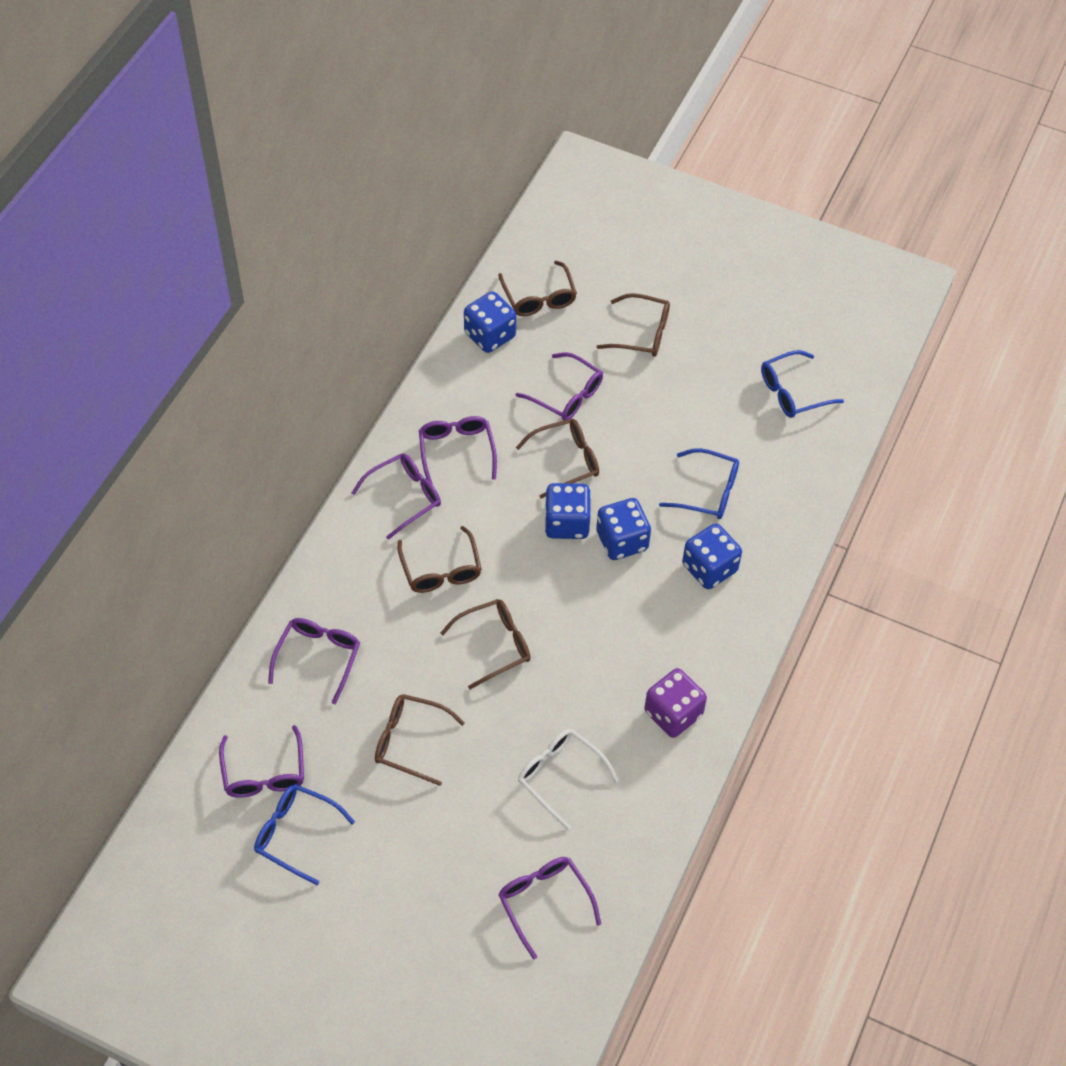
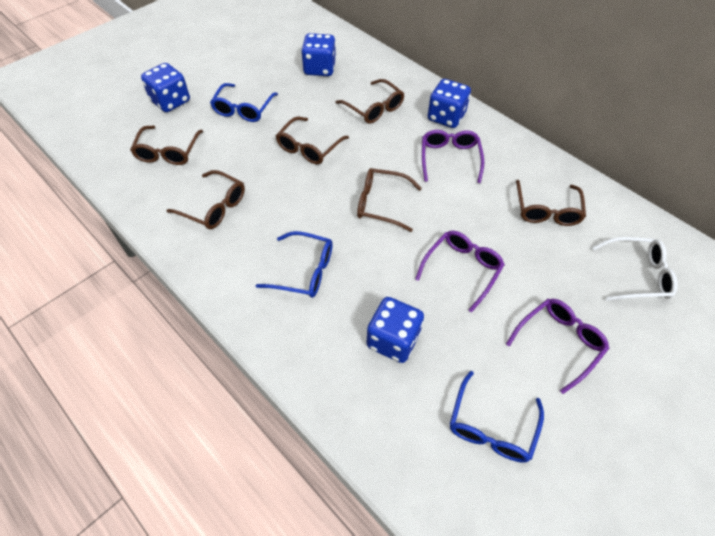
purple dice: [644,668,707,738] = 1 -> none = 0
purple glasses: [219,725,304,798] [268,618,360,704] [352,453,441,540] [419,416,497,485] [498,857,601,959] [516,352,603,421] = 6 -> [415,231,505,313] [422,130,484,183] [506,299,609,394] = 3

